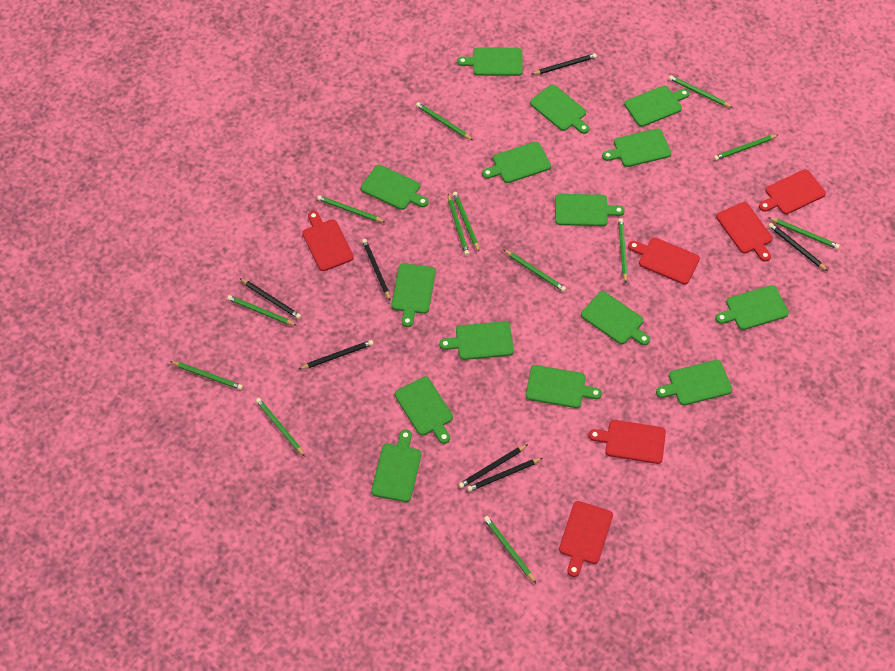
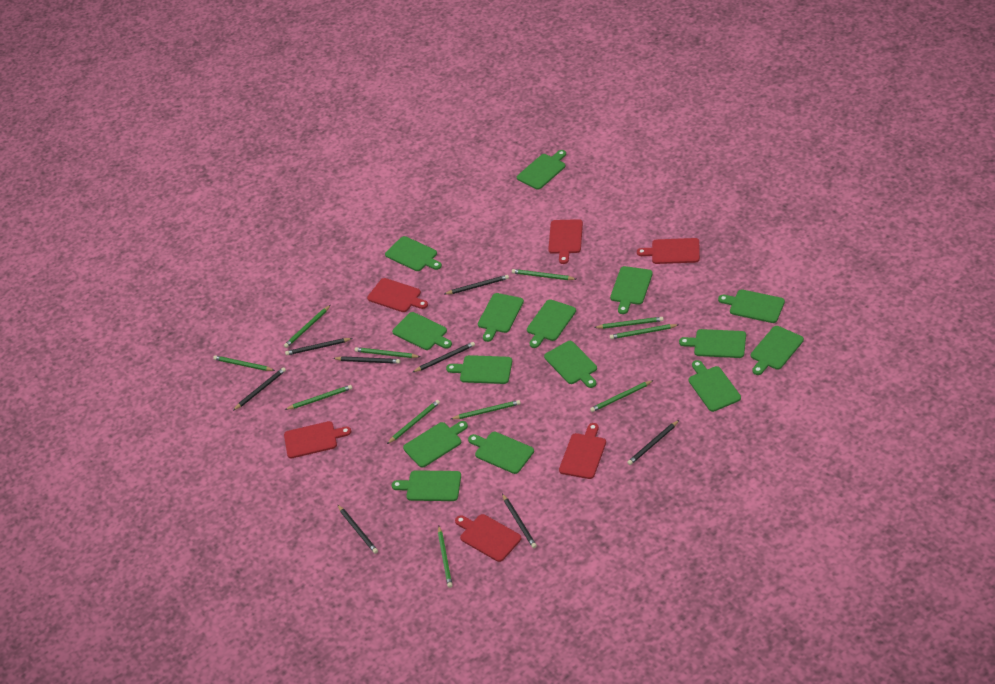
black pencil: [239,278,301,319] [299,340,373,369] [362,239,390,300] [458,444,528,488] [467,458,542,492] [531,53,597,75] [769,223,828,271] = 7 -> [233,367,286,411] [285,338,353,355] [333,356,400,364] [338,505,378,554] [413,342,475,372] [445,275,509,294] [502,494,537,548] [627,420,679,465] = 8
green pencil: [170,361,243,390] [227,295,297,326] [256,398,305,456] [317,195,385,222] [416,102,473,140] [448,194,469,255] [453,192,479,252] [484,516,536,583] [504,250,566,292] [618,218,628,283] [669,75,733,108] [714,135,778,160] [768,217,840,249] = 13 -> [213,355,275,371] [284,305,331,348] [285,385,352,410] [355,347,420,358] [387,400,440,444] [438,526,453,588] [451,400,521,419] [512,269,576,280] [590,380,654,412] [594,317,664,329] [610,324,678,339] = 11

